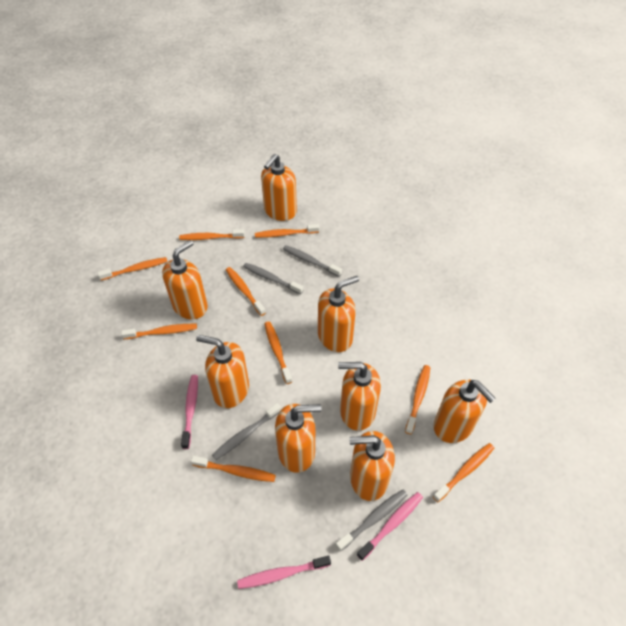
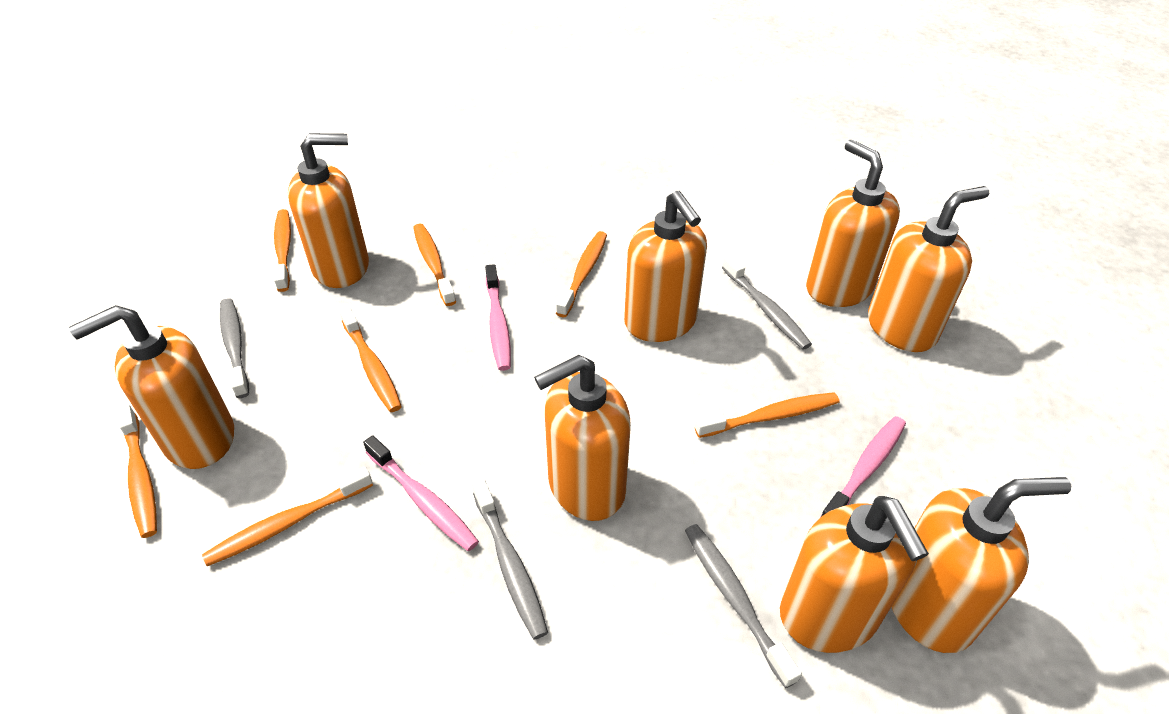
orange toothbrush: [97,257,168,280] [121,324,197,339] [179,229,245,240] [191,456,276,482] [226,267,266,316] [255,224,319,238] [264,321,292,384] [405,365,430,434] [433,443,494,502] = 9 -> [117,404,157,538] [202,467,373,566] [274,209,291,292] [339,307,402,412] [413,223,456,306] [556,231,607,317] [695,392,839,438] = 7

